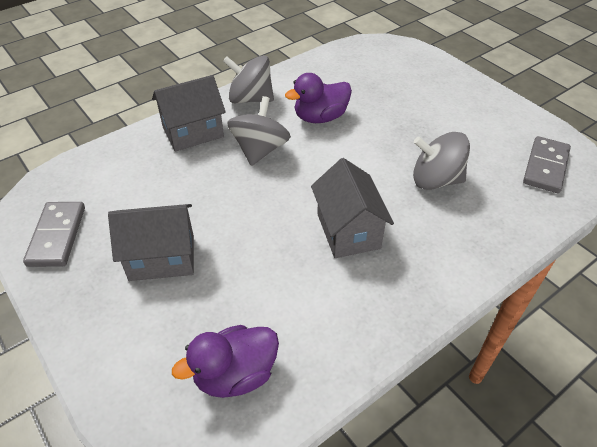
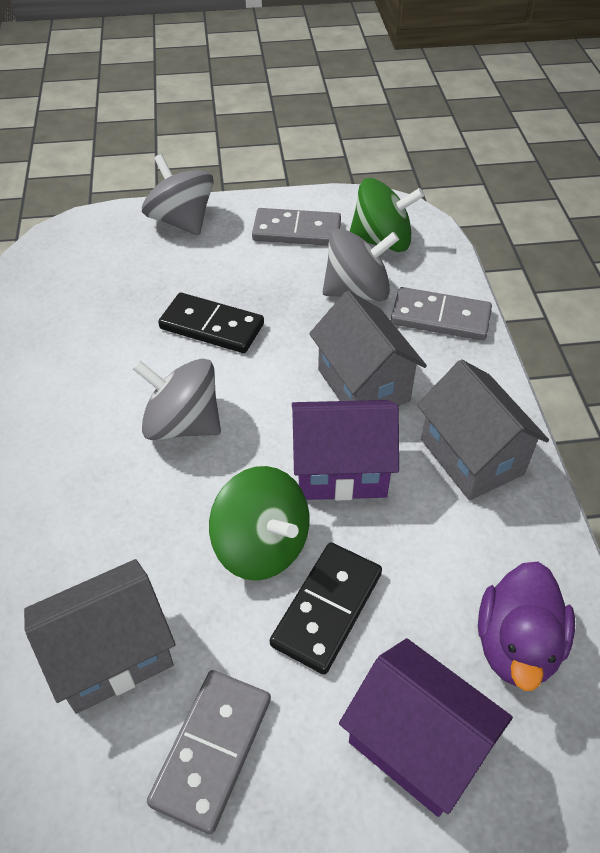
black domino: none = 0 -> [158,293,264,353] [270,542,382,675] = 2
green spinning top: none = 0 -> [209,466,309,581] [350,178,424,252] = 2
grey domino: [23,202,85,267] [523,136,571,193] = 2 -> [147,670,271,834] [252,208,341,246] [391,287,492,341] = 3
purple duck: [172,325,279,398] [285,73,352,123] = 2 -> [478,562,575,691] = 1
purple house: none = 0 -> [292,400,399,501] [339,638,513,817] = 2

